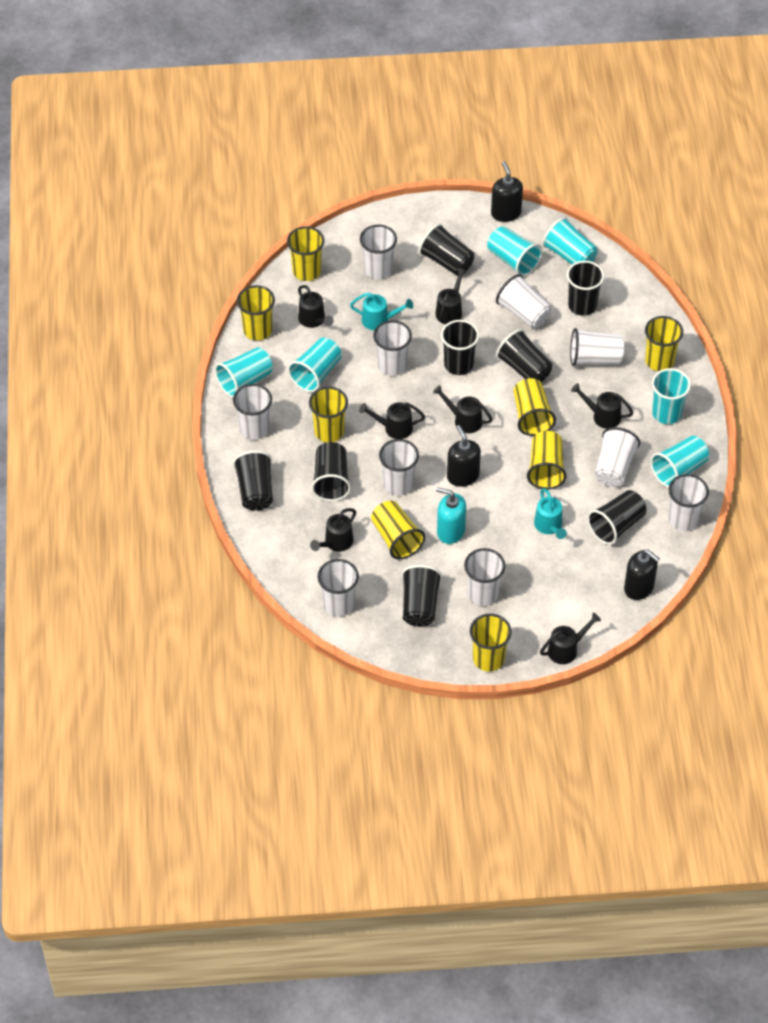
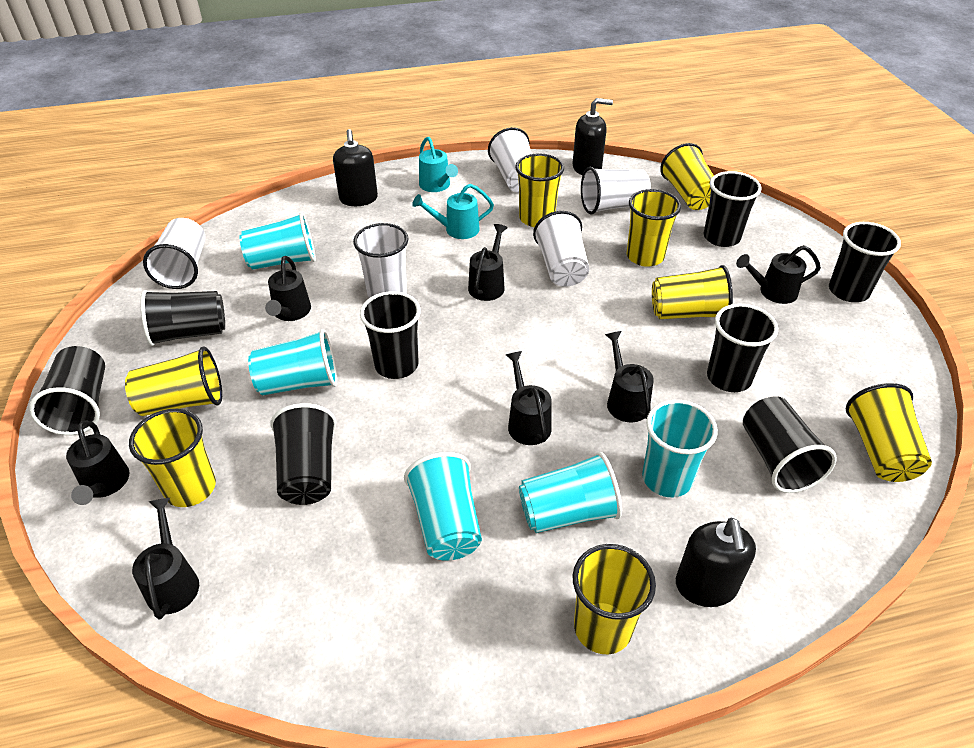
turquoise cup: [215,347,273,398] [288,337,342,392] [487,226,542,277] [542,217,597,265] [650,436,709,488] [652,368,691,424] = 6 -> [239,212,316,270] [248,329,337,395] [404,452,482,561] [519,452,622,533] [642,400,718,497] = 5
turquoise soap dispenser: [436,487,466,544] = 1 -> none = 0
white cup: [233,384,272,440] [318,559,359,617] [360,225,397,279] [373,320,412,376] [379,439,419,495] [464,548,505,606] [496,274,552,329] [570,328,624,366] [595,427,640,487] [669,474,709,531] = 10 -> [143,218,206,289] [353,223,408,298] [488,127,532,193] [533,211,589,287] [581,167,651,214] = 5

